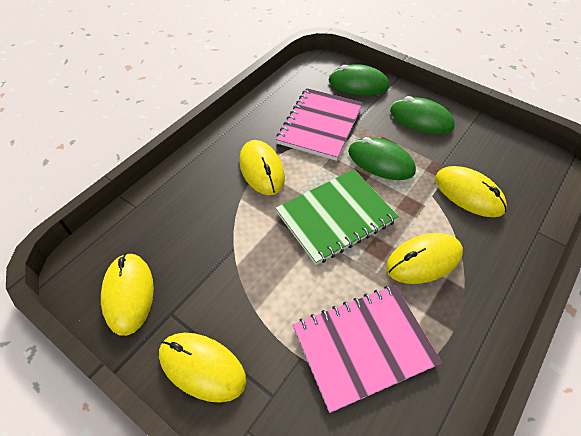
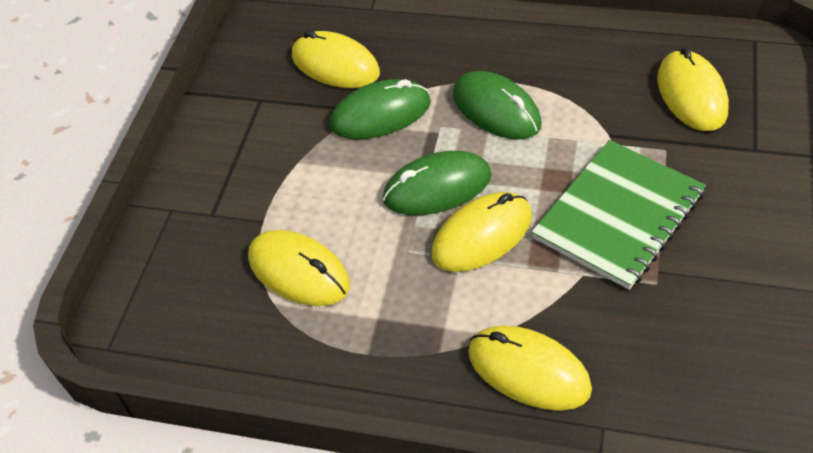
pink notebook: [276,88,363,161] [293,285,442,413] = 2 -> none = 0

